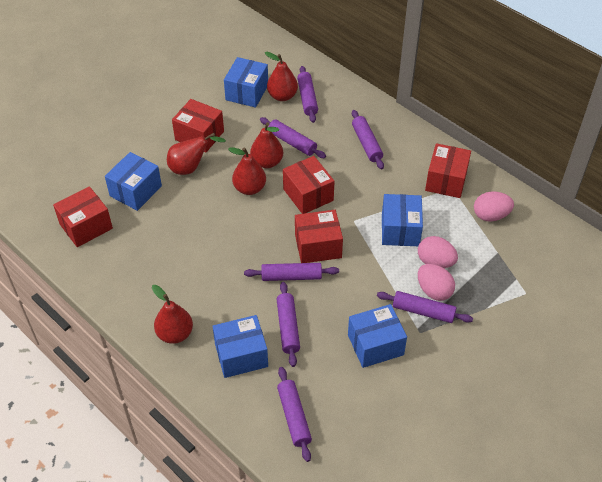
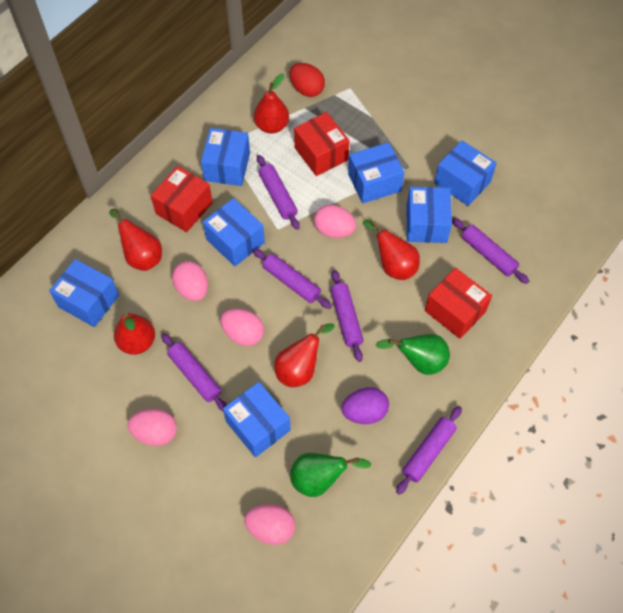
blue box: [105,152,162,211] [212,315,268,378] [224,57,268,108] [348,304,407,368] [382,194,423,246] = 5 -> [49,259,119,327] [201,128,250,186] [203,198,265,266] [223,382,291,457] [348,142,404,203] [406,187,452,243] [434,140,497,206] = 7
green pear: none = 0 -> [290,453,372,497] [376,334,450,375] = 2
pink egg: [418,236,458,268] [418,264,455,301] [474,191,514,222] = 3 -> [127,409,177,446] [172,261,208,301] [221,308,264,346] [244,504,295,545] [314,205,356,238] = 5
purple egg: none = 0 -> [341,387,389,424] = 1
purple rolling pin: [244,263,339,281] [260,117,326,158] [277,282,300,367] [277,367,312,462] [297,66,318,123] [352,110,384,170] [377,291,473,323] = 7 -> [161,333,227,411] [253,248,332,309] [257,155,300,230] [330,270,364,362] [396,406,462,495] [452,218,529,284] = 6
red box: [53,186,113,247] [172,99,224,152] [283,156,334,214] [295,210,343,263] [425,143,471,198] = 5 -> [151,166,213,232] [294,112,350,176] [425,268,492,339] = 3
red egg: none = 0 -> [289,63,325,97] = 1

